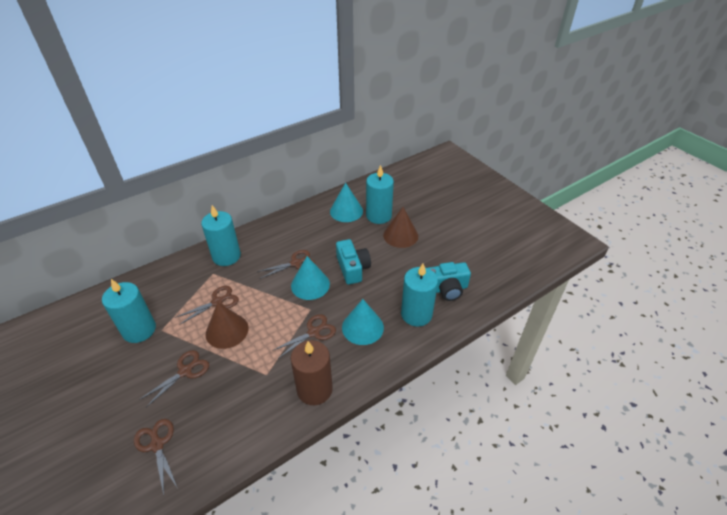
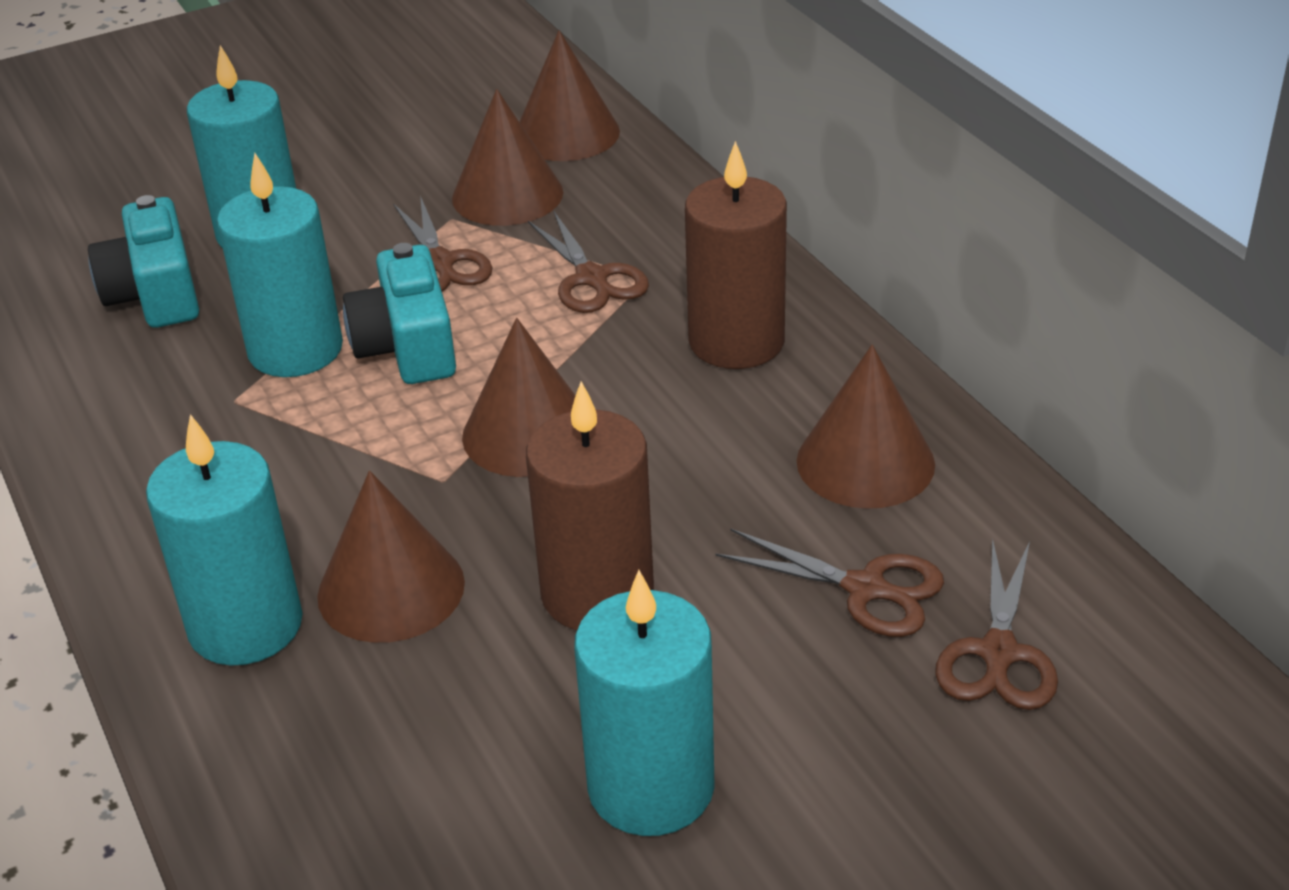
brown candle: [291,340,333,405] = 1 -> [526,381,654,630] [685,141,787,369] = 2
brown cone: [206,302,249,349] [383,207,418,248] = 2 -> [317,471,465,643] [452,89,563,226] [462,318,576,477] [519,30,620,161] [797,345,935,509] = 5
brown scissors: [134,419,177,495] [139,350,209,407] [175,286,239,325] [257,250,315,279] [272,314,336,359] = 5 -> [393,196,492,291] [528,212,649,313] [716,529,944,637] [935,538,1058,710] = 4
turquoise cone: [291,256,330,300] [330,183,363,222] [342,299,384,345] = 3 -> none = 0

